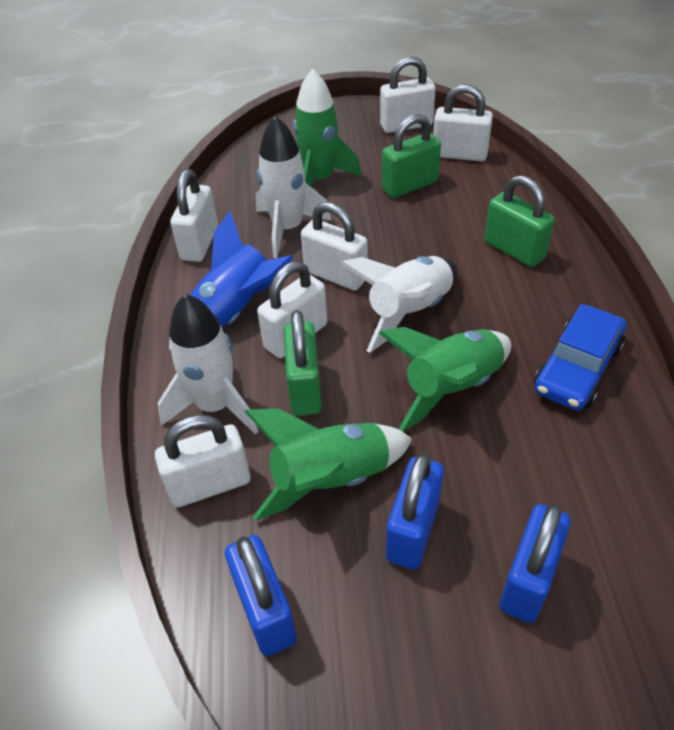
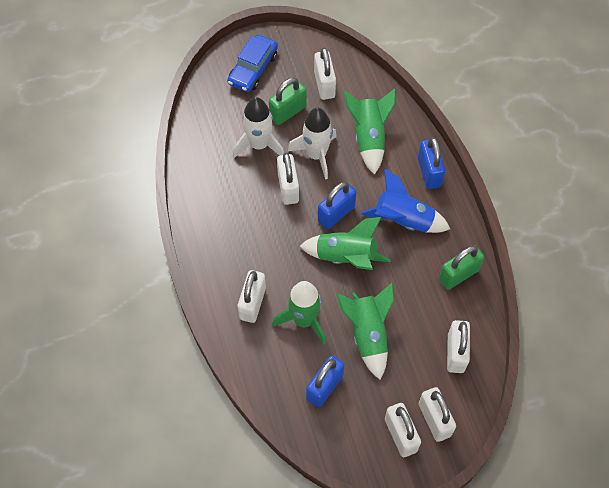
green padlock: [284,310,322,416] [382,114,441,198] [484,175,555,267] = 3 -> [269,78,307,125] [439,245,484,290] = 2
green rocket: [245,408,412,521] [293,69,362,187] [379,327,511,432] = 3 -> [272,281,326,344] [300,217,391,270] [336,283,394,379] [344,89,396,175] = 4
white rocket: [158,294,258,434] [256,116,332,258] [340,256,458,352] = 3 -> [233,97,284,158] [288,108,337,180] = 2

